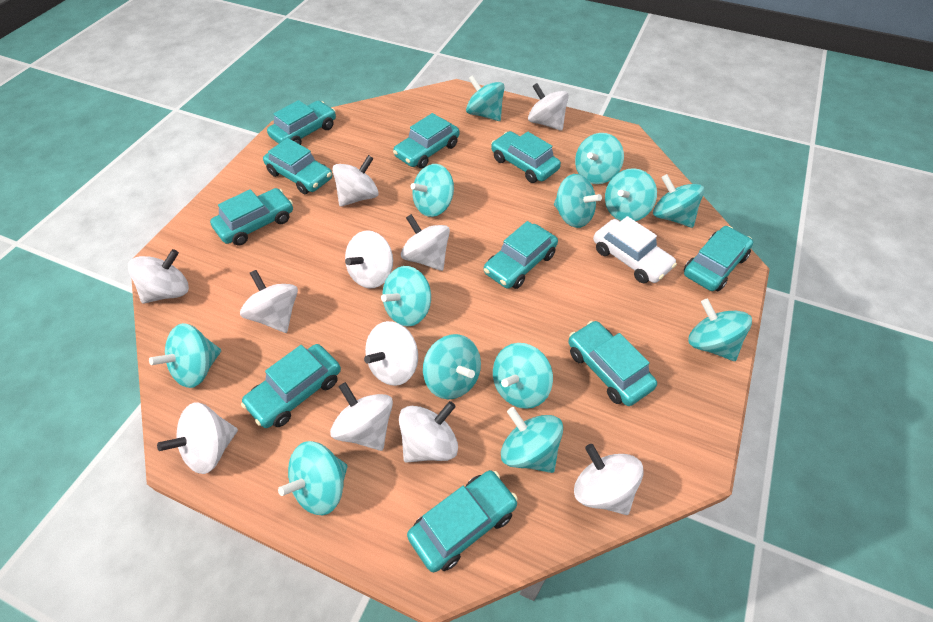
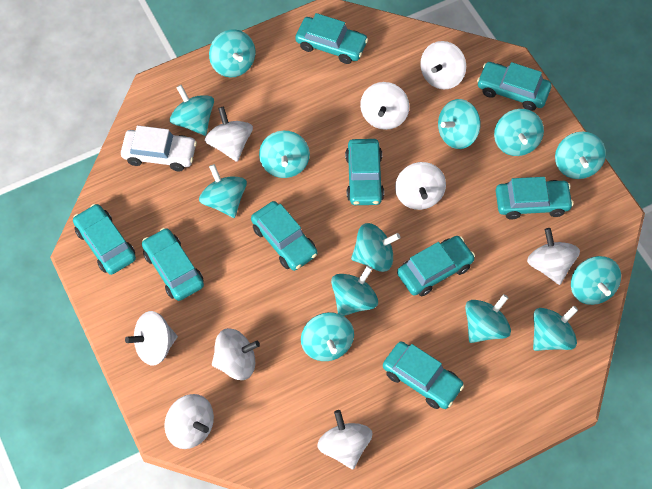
turquoise car: [210,188,293,246] [241,344,341,428] [263,138,332,194] [267,100,336,145] [393,113,460,168] [407,470,518,572] [484,221,558,289] [491,131,561,183] [568,321,657,406] [684,226,753,291] = 10 -> [73,204,136,275] [142,228,204,301] [251,201,317,271] [295,13,368,64] [345,139,384,205] [383,341,464,409] [397,236,475,296] [477,62,552,111] [496,177,574,219] = 9
white spinning top: [128,249,189,304] [157,402,238,474] [240,270,298,333] [330,382,393,451] [332,155,379,207] [345,230,393,289] [364,321,418,386] [399,401,458,463] [401,214,450,271] [528,83,569,131] [574,444,644,515] = 11 -> [125,311,178,366] [164,394,214,449] [205,106,253,162] [212,328,260,380] [317,410,372,469] [360,82,409,130] [395,162,446,210] [420,41,466,89] [527,228,580,285] = 9

